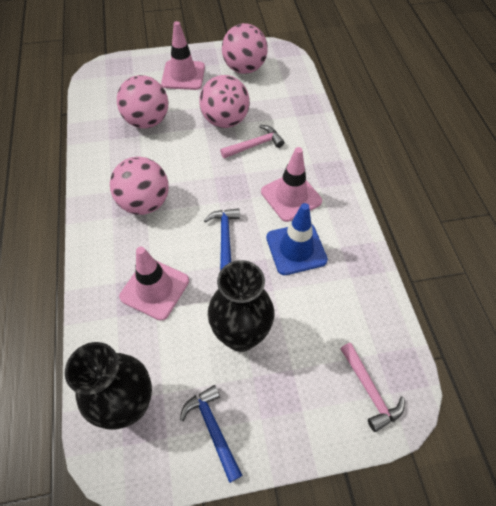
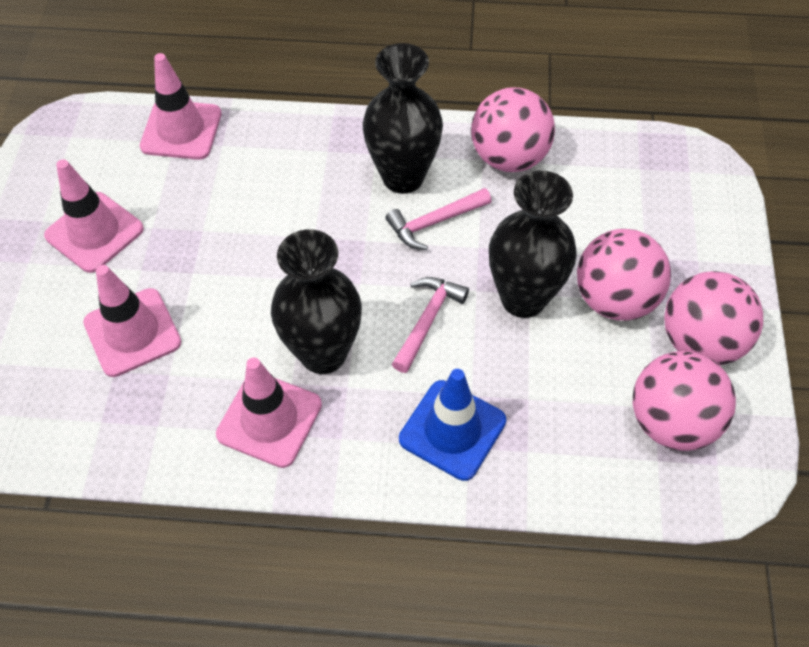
black vase: [65,342,152,430] [208,260,274,352] = 2 -> [271,229,362,374] [362,43,443,194] [489,171,577,318] = 3
blue hammer: [180,385,243,483] [204,208,240,271] = 2 -> none = 0
pink traffic cone: [119,247,189,321] [161,21,205,90] [261,147,322,222] = 3 -> [44,159,144,273] [83,265,181,377] [140,53,222,160] [216,358,322,468] = 4

